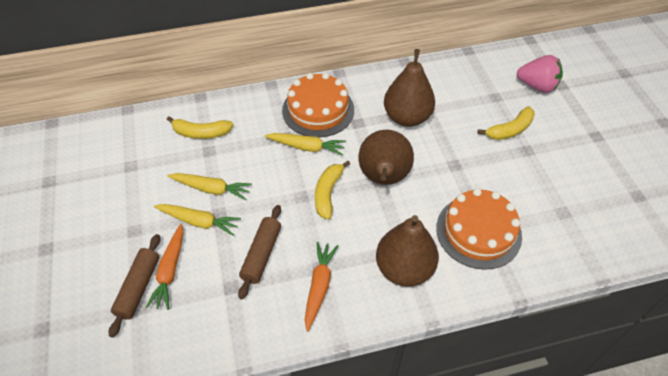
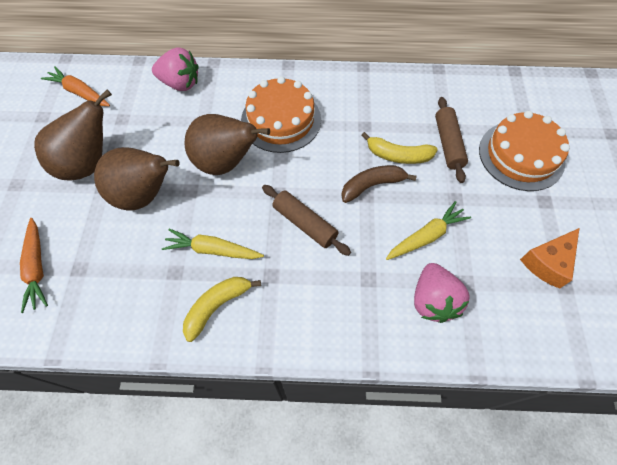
brown banana: none = 0 -> [341,165,417,203] = 1
orange cheese: none = 0 -> [520,228,579,289] = 1
pink strawberry: [517,55,563,93] = 1 -> [152,47,199,91] [414,263,470,323] = 2
yellow banana: [167,116,233,139] [315,161,350,220] [478,106,535,140] = 3 -> [183,277,261,342] [361,132,438,164] = 2
yellow carrot: [154,204,241,236] [167,173,252,200] [265,133,346,156] = 3 -> [162,229,264,259] [386,201,471,260] = 2

